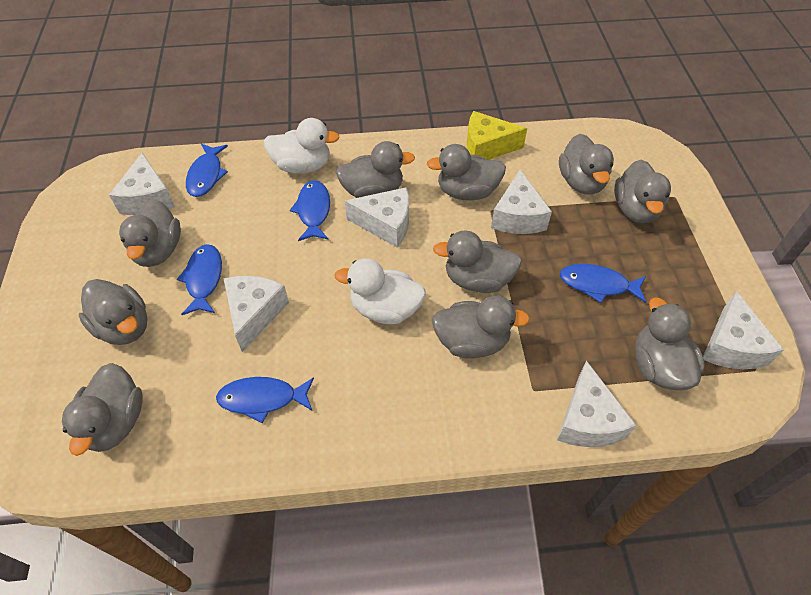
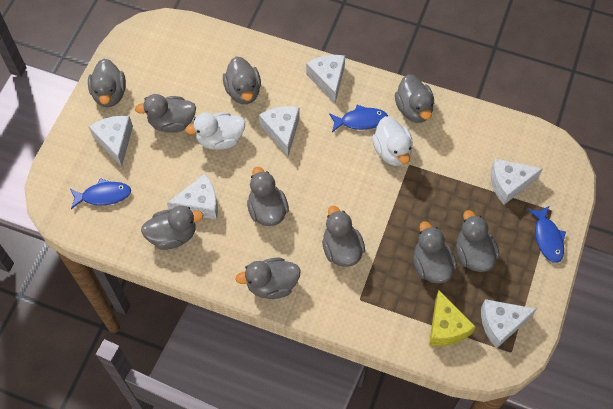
blue fish: [177,244,222,315] [186,144,228,197] [216,377,314,423] [290,180,330,241] [559,264,646,303] = 5 -> [70,178,131,209] [329,105,388,132] [528,206,566,263] = 3

